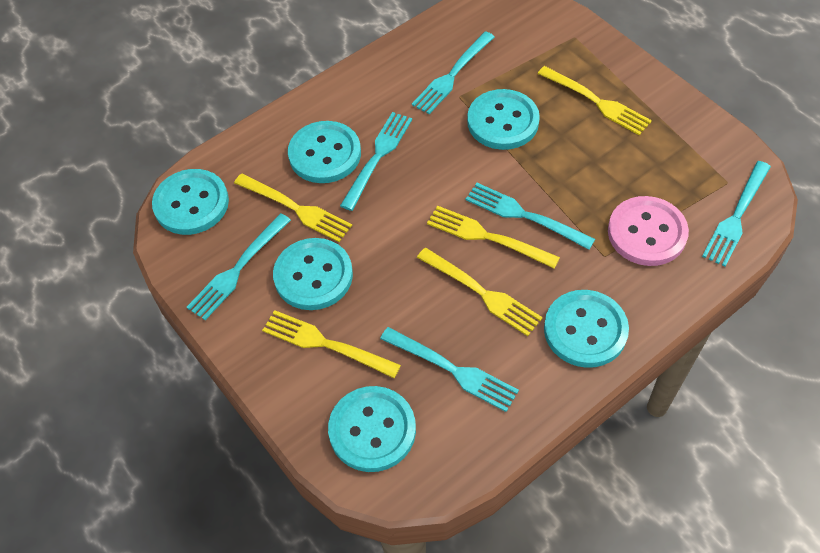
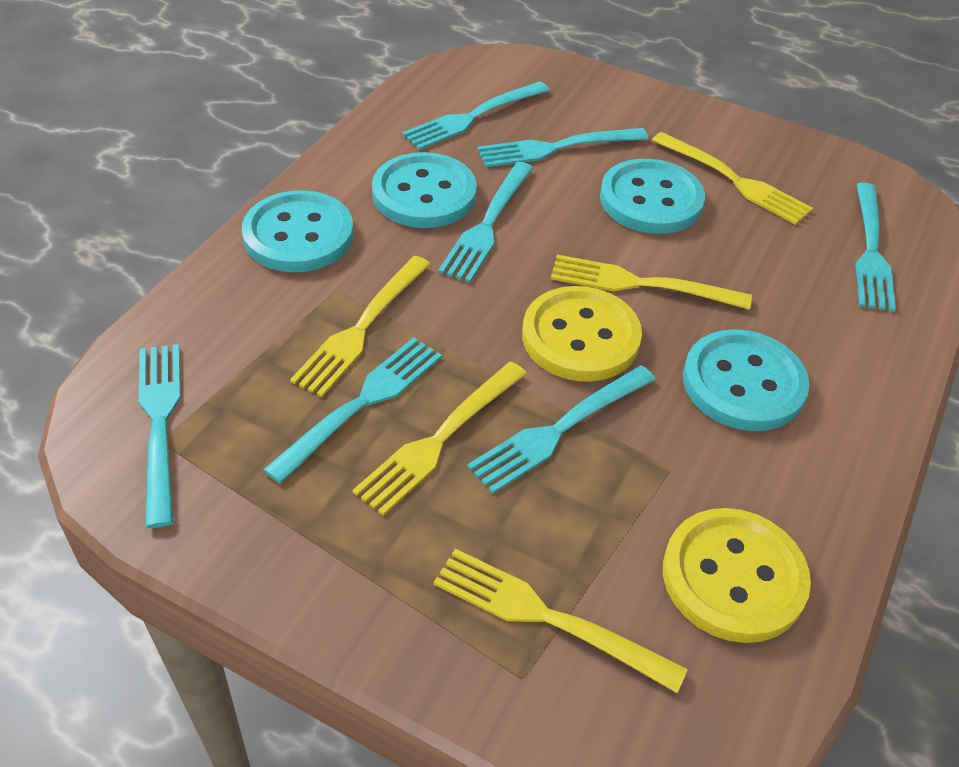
pink button: [608,196,689,266] = 1 -> none = 0
turquoise button: [152,169,229,235] [273,238,353,310] [288,121,361,183] [328,386,416,472] [467,89,540,150] [544,290,629,368] = 6 -> [242,190,354,272] [372,152,477,228] [600,159,705,234] [683,329,810,431] = 4
turquoise fork: [187,213,291,320] [340,112,412,211] [380,327,519,412] [412,31,495,114] [466,183,595,250] [702,161,771,267] = 6 -> [139,344,181,528] [263,337,442,484] [402,81,550,150] [438,162,533,283] [467,365,656,494] [477,128,648,167] [855,182,896,312] = 7
yellow button: none = 0 -> [522,286,642,382] [663,508,811,643] = 2

